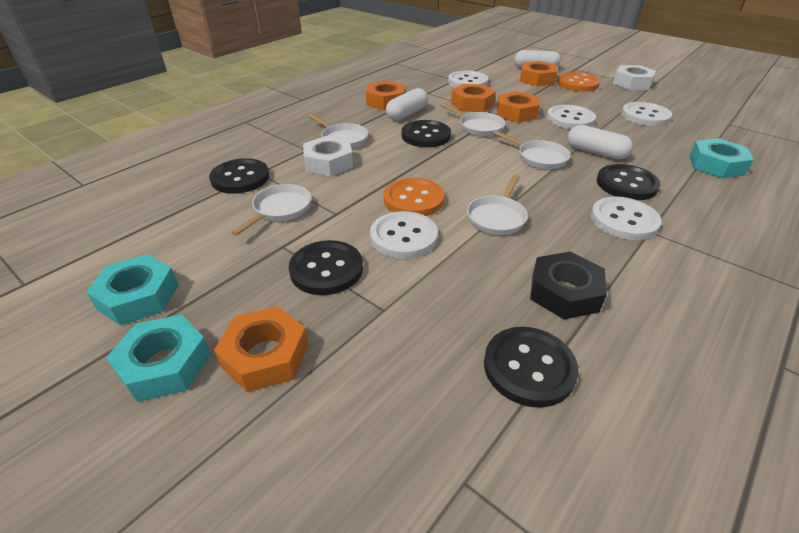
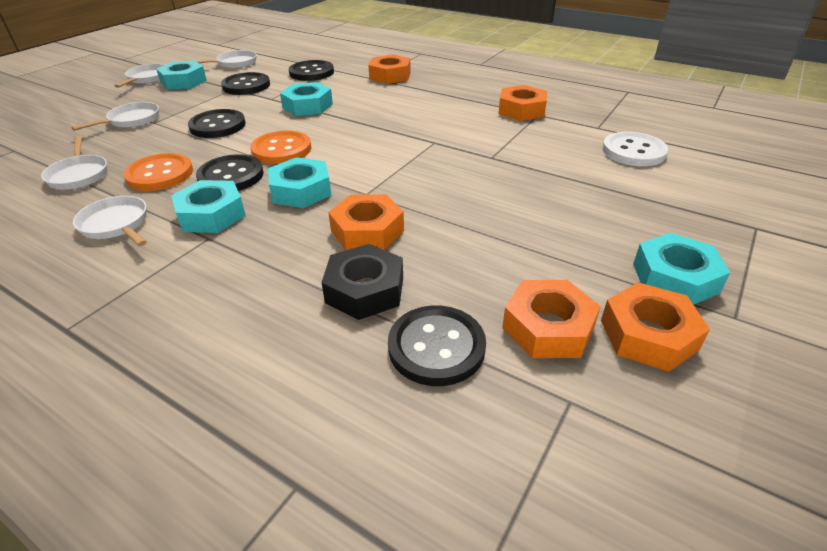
turquoise nut: [86,254,179,326] [106,314,211,402] [689,138,754,179] = 3 -> [156,61,207,90] [171,180,246,233] [268,157,331,208] [280,82,333,116] [633,233,730,305] = 5
white button: [370,211,438,259] [448,71,489,88] [547,105,596,129] [591,197,662,240] [621,102,672,126] = 5 -> [602,132,668,166] = 1
white capsule: [386,88,428,120] [514,50,561,68] [568,125,633,160] = 3 -> none = 0
white nut: [303,136,353,176] [613,65,656,90] = 2 -> none = 0

